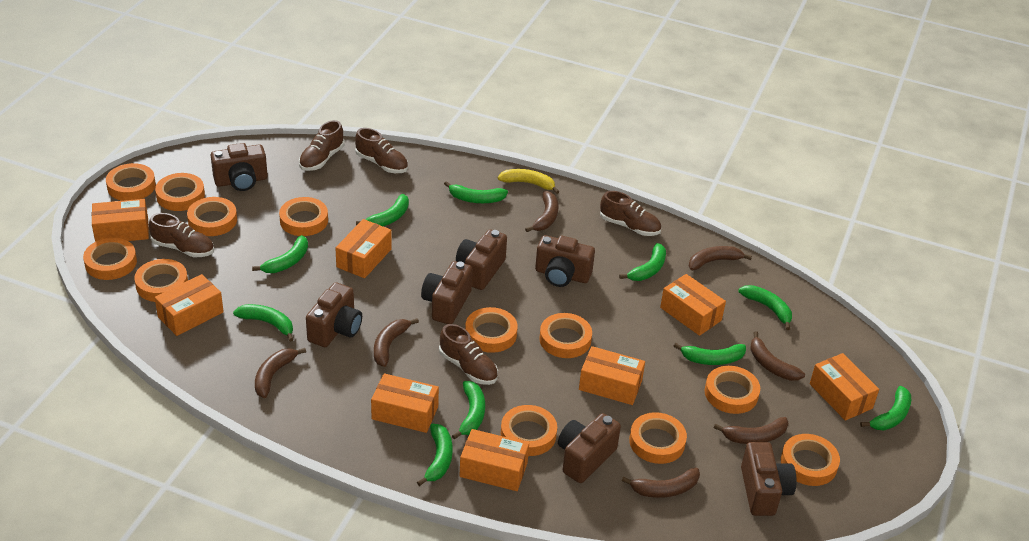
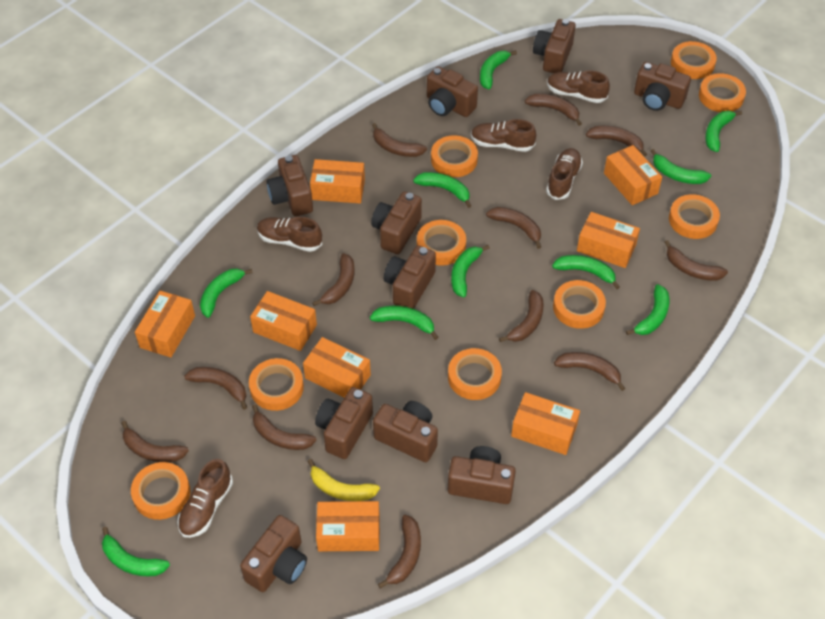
brown banana: [255,348,306,398] [374,318,419,367] [525,191,558,232] [622,468,700,498] [689,246,752,270] [713,417,789,444] [750,331,805,381] = 7 -> [121,421,189,462] [184,367,247,410] [252,404,317,450] [312,253,354,306] [372,123,427,157] [378,515,421,589] [486,207,541,249] [499,290,544,342] [525,94,582,126] [554,352,625,391] [586,126,647,157] [665,240,728,281] = 12
brown camera: [211,143,268,191] [306,282,362,347] [421,261,472,324] [456,229,507,290] [535,235,595,287] [558,413,621,483] [741,442,797,516] = 7 -> [240,515,307,592] [267,155,313,216] [315,387,373,459] [371,191,422,254] [373,401,438,462] [384,245,436,309] [427,66,478,117] [448,446,516,504] [533,19,576,73] [634,62,691,111] = 10
orange tape: [83,238,137,280] [106,163,156,201] [135,259,188,302] [155,173,205,211] [187,197,237,236] [279,197,328,236] [465,307,518,353] [501,405,557,456] [539,313,592,358] [629,412,687,464] [705,366,760,414] [781,434,840,486] = 12 -> [131,462,190,520] [249,358,304,411] [417,220,466,266] [431,135,478,177] [448,348,502,400] [553,280,606,329] [669,194,720,239] [671,41,717,79] [699,73,746,112] = 9

